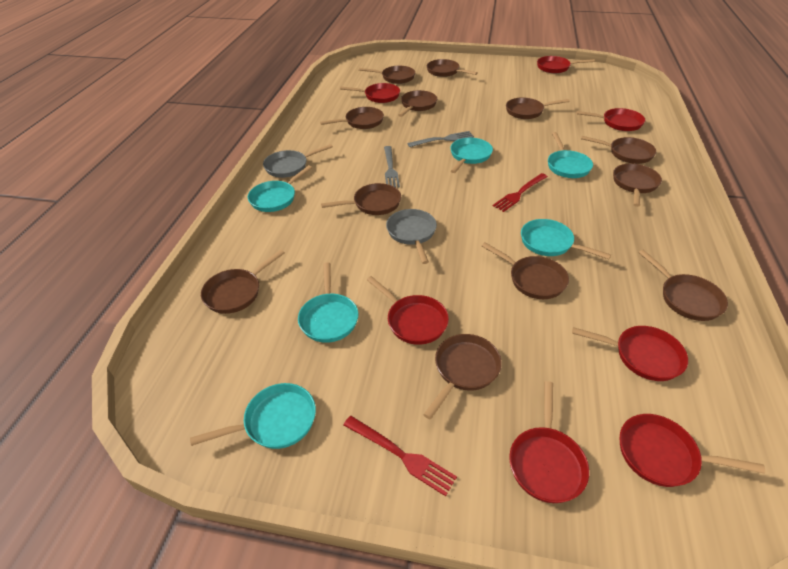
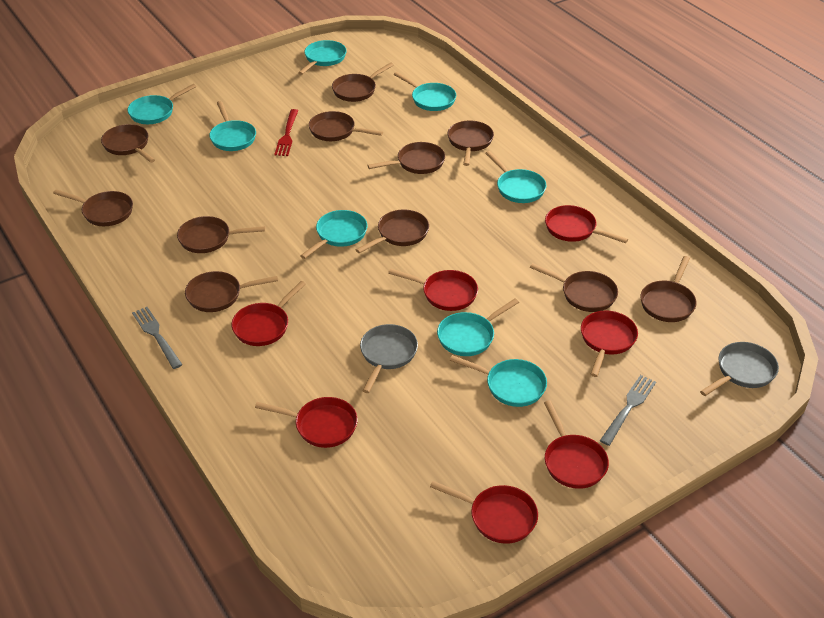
brown pan: [201,250,285,314] [320,107,384,129] [321,183,401,215] [359,66,415,84] [399,90,437,117] [423,334,502,419] [427,59,478,77] [482,242,569,299] [506,97,570,119] [581,136,656,164] [613,164,662,207] [638,250,728,321] = 12 -> [53,189,133,226] [101,124,155,163] [177,216,265,253] [185,271,278,312] [309,111,383,141] [332,62,394,102] [356,210,429,253] [367,142,445,174] [448,121,494,166] [530,263,618,312] [640,256,696,322] = 11
red fork: [344,416,457,496] [493,173,548,212] = 2 -> [274,109,298,156] = 1
turquoise pan: [190,383,316,449] [248,165,312,212] [298,262,358,343] [450,138,493,173] [521,219,611,259] [548,132,593,178] = 6 -> [127,84,196,124] [209,101,256,151] [298,40,347,75] [300,210,368,259] [394,72,456,111] [437,299,519,356] [450,355,547,407] [485,151,546,203] = 8

